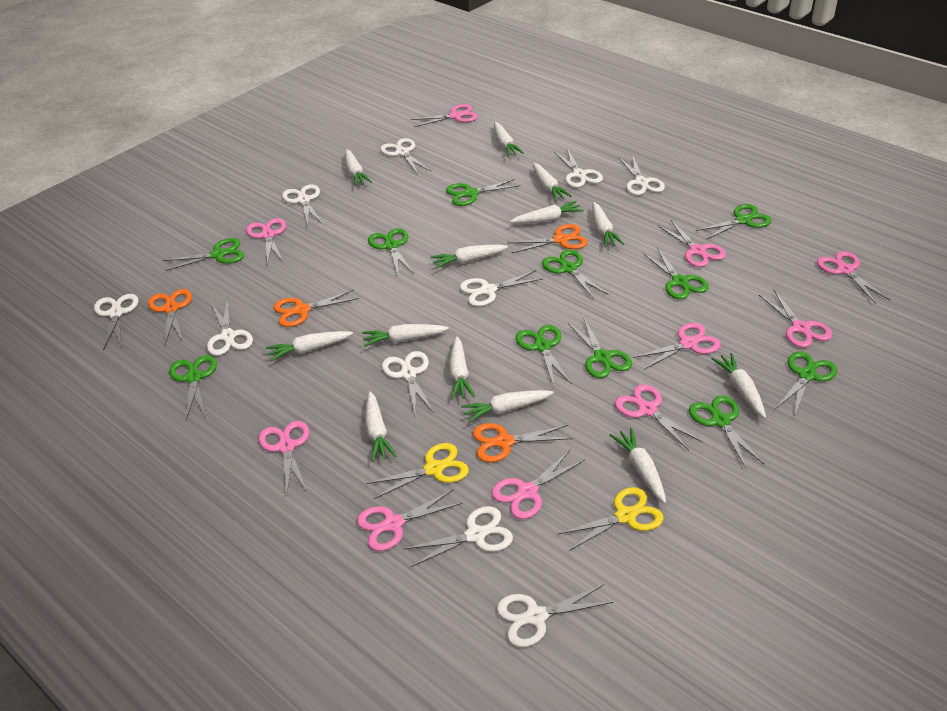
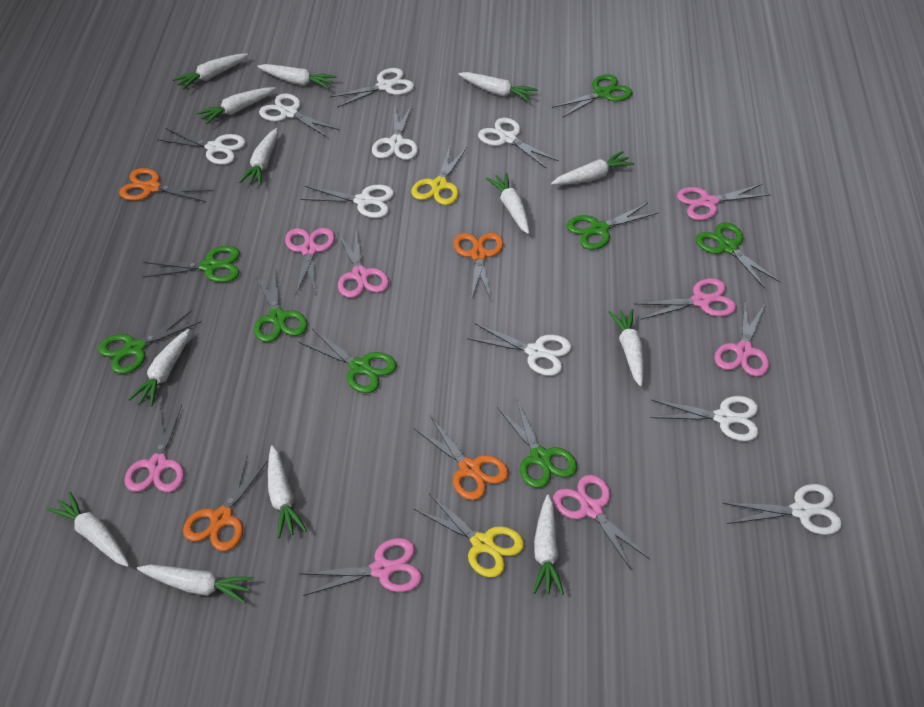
green scissors: [163,238,244,271] [169,355,217,420] [368,228,414,274] [446,179,520,206] [516,325,571,387] [542,250,608,299] [568,317,632,378] [643,248,709,299] [689,396,765,469] [696,204,772,240] [775,351,837,416] = 11 -> [98,310,202,374] [142,246,240,283] [254,271,308,342] [299,329,397,393] [497,400,577,488] [552,74,633,118] [566,202,659,250] [696,223,780,288] = 8
pink scissors: [246,218,286,265] [258,421,309,496] [357,489,463,551] [410,104,478,127] [491,450,585,519] [615,384,703,451] [633,323,721,369] [658,220,726,267] [759,290,832,348] [817,251,890,304] = 10 -> [124,405,184,492] [285,228,335,295] [300,538,422,596] [337,230,389,298] [553,475,650,569] [634,278,736,319] [677,184,771,220] [714,302,770,377] = 8
white scissors: [94,294,138,350] [207,298,253,356] [282,184,323,225] [380,138,431,174] [382,351,434,417] [404,506,513,567] [460,270,542,307] [497,584,614,647] [554,148,603,188] [619,154,665,195] = 10 -> [158,128,246,165] [259,93,340,138] [300,185,394,218] [330,68,414,108] [372,105,418,160] [467,323,572,376] [478,118,559,169] [650,396,759,441] [722,484,842,535] = 9

